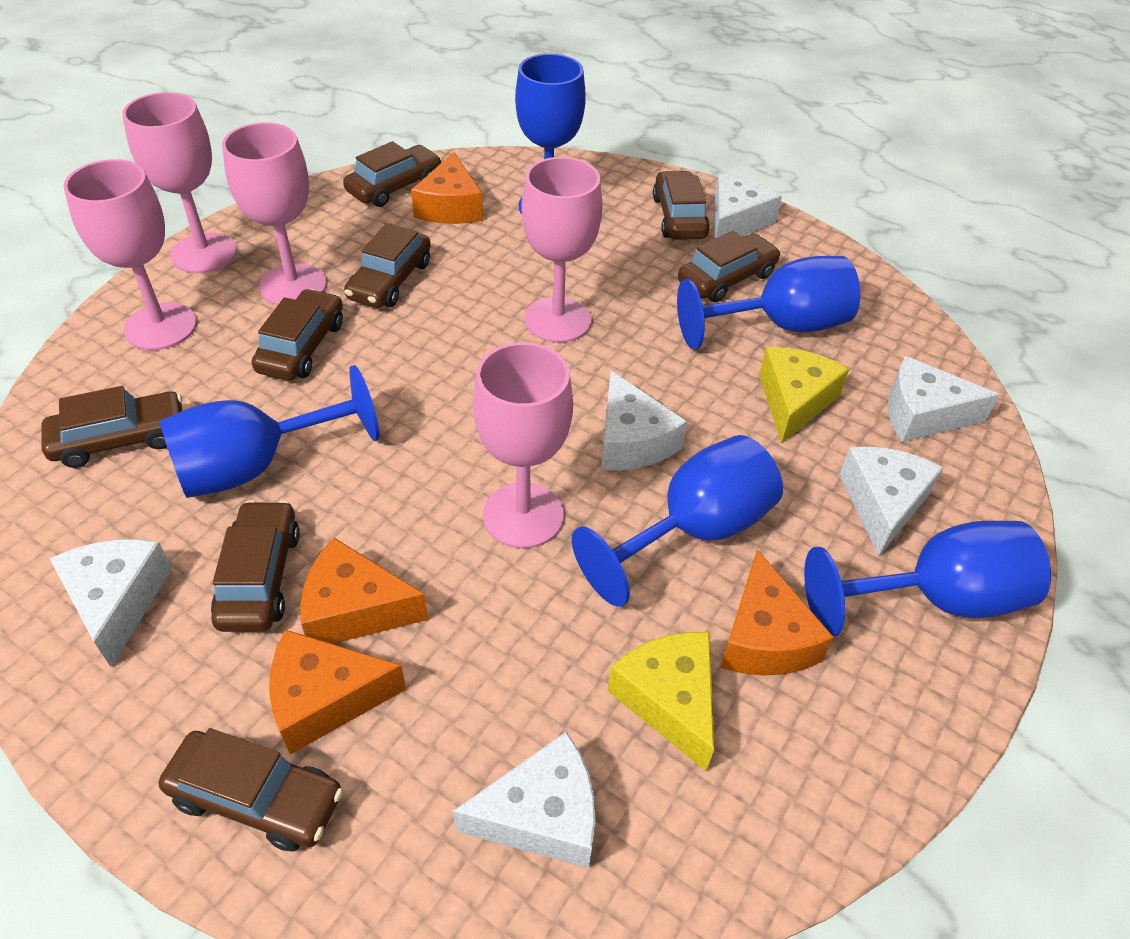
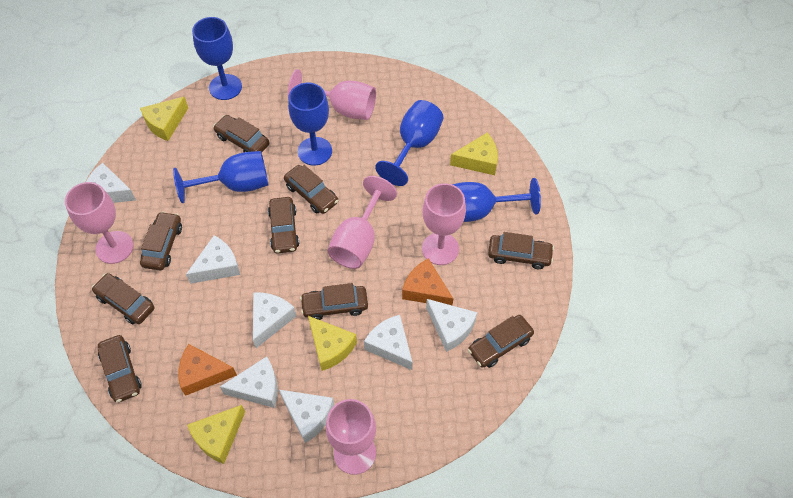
brown car: [42,386,182,468] [159,728,343,851] [211,500,300,632] [252,289,343,380] [343,141,442,207] [344,223,431,308] [653,171,710,240] [678,231,781,302] = 8 -> [92,273,154,324] [98,335,142,403] [140,211,182,270] [213,115,269,153] [268,197,299,254] [284,165,338,214] [300,283,368,320] [468,315,534,368] [488,232,554,269] = 9
orange cheese: [269,630,406,754] [300,538,428,644] [411,152,483,224] [720,549,834,676] = 4 -> [178,344,237,396] [402,258,453,306] = 2
white cheese: [50,539,172,667] [453,731,595,868] [601,371,687,470] [714,174,782,239] [839,446,943,556] [888,356,1000,442] = 6 -> [86,163,136,203] [186,235,240,284] [220,356,278,408] [253,292,296,348] [279,390,334,443] [364,315,413,370] [426,299,477,352] = 7
yellow cheese: [608,632,714,771] [759,347,849,443] = 2 -> [140,97,188,141] [187,405,245,464] [308,316,357,371] [450,133,498,175] = 4

